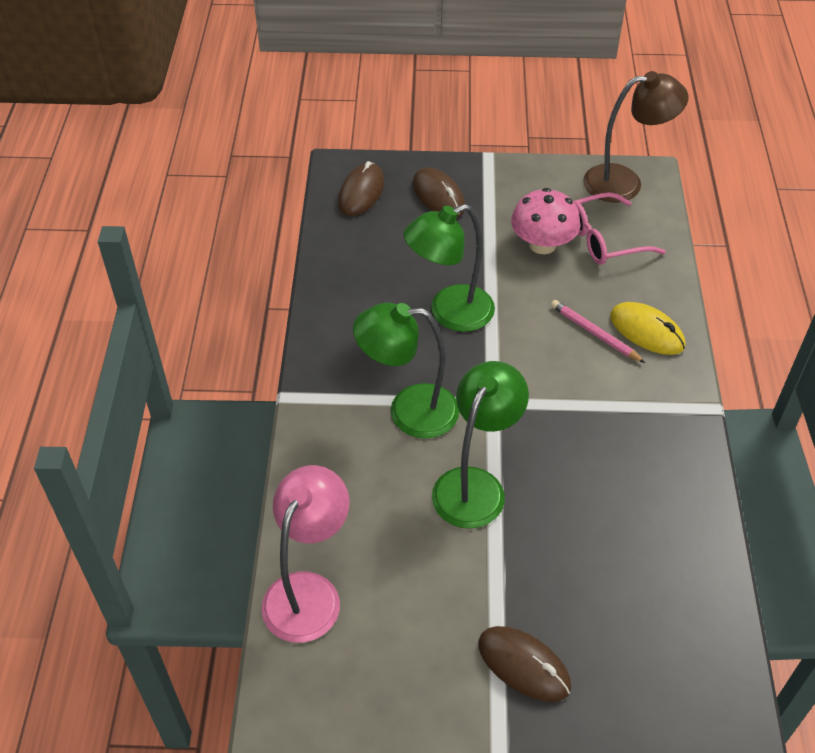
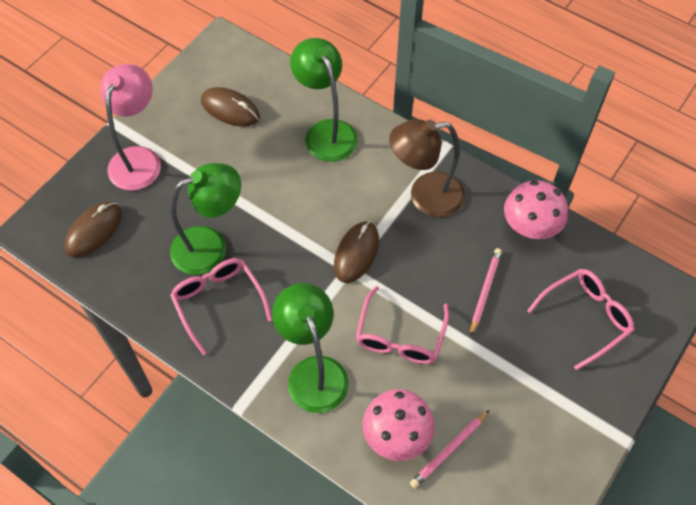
pink glasses: [573,192,666,265] = 1 -> [170,258,272,355] [356,286,449,364] [527,269,634,370] = 3
pink mushroom: [511,188,581,254] = 1 -> [363,389,435,461] [504,180,568,239] = 2
pink pencil: [551,300,645,363] = 1 -> [410,410,489,488] [470,248,502,336] = 2
yellow mouse: [610,302,686,355] = 1 -> none = 0

